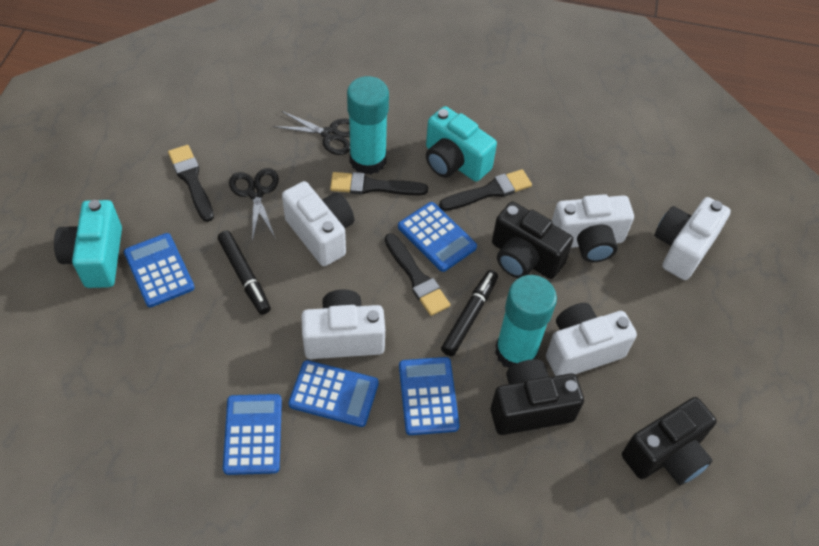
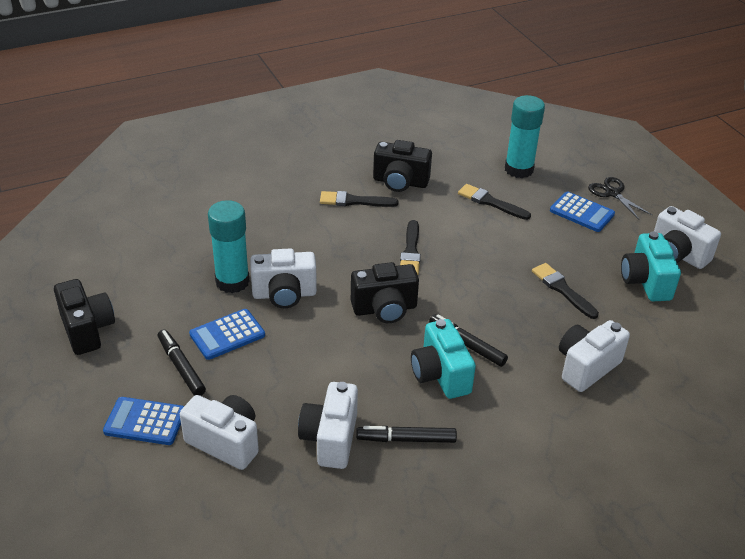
black marker: [218,231,271,315] [441,270,498,356] = 2 -> [158,329,206,396] [356,426,457,443] [429,314,508,367] = 3
black scissors: [229,168,279,242] [273,111,350,155] = 2 -> [588,177,652,219] = 1
blue calculator: [124,233,195,307] [223,394,282,475] [288,360,379,427] [398,202,477,272] [399,357,459,435] = 5 -> [103,397,184,445] [189,309,265,360] [550,192,615,232] = 3

